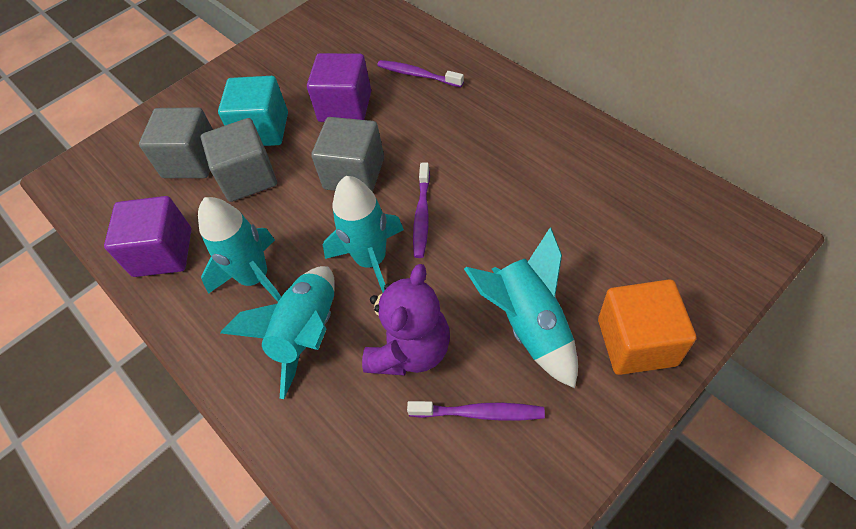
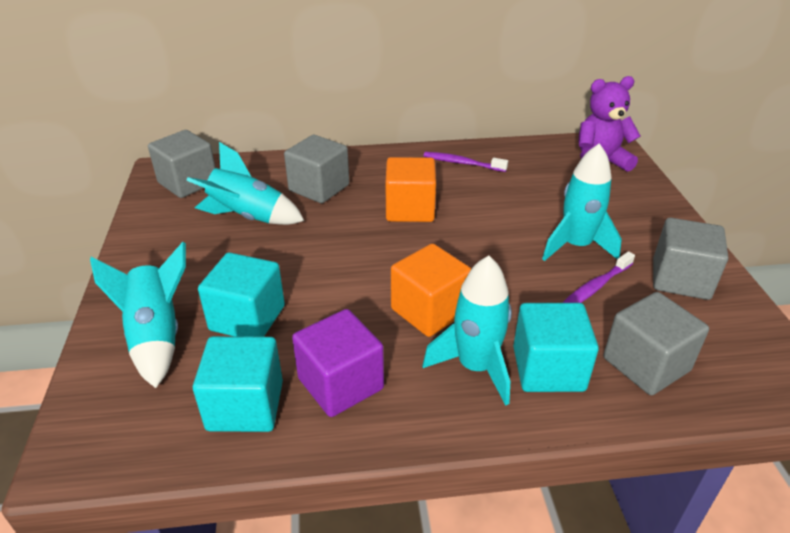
grey cube: [139,107,213,178] [201,118,277,202] [311,117,384,192] = 3 -> [148,130,215,198] [284,135,349,203] [603,292,709,395] [653,218,728,300] = 4
orange cube: [598,279,696,375] = 1 -> [385,157,436,222] [391,244,471,337] = 2
purple cube: [104,196,191,277] [307,53,371,122] = 2 -> [292,309,384,417] = 1
purple toothbrush: [377,60,464,87] [407,401,545,421] [413,163,430,258] = 3 -> [424,152,508,172] [563,251,635,303] = 2
turquoise cube: [218,76,288,146] = 1 -> [193,336,283,432] [198,252,285,337] [513,303,599,392] = 3

